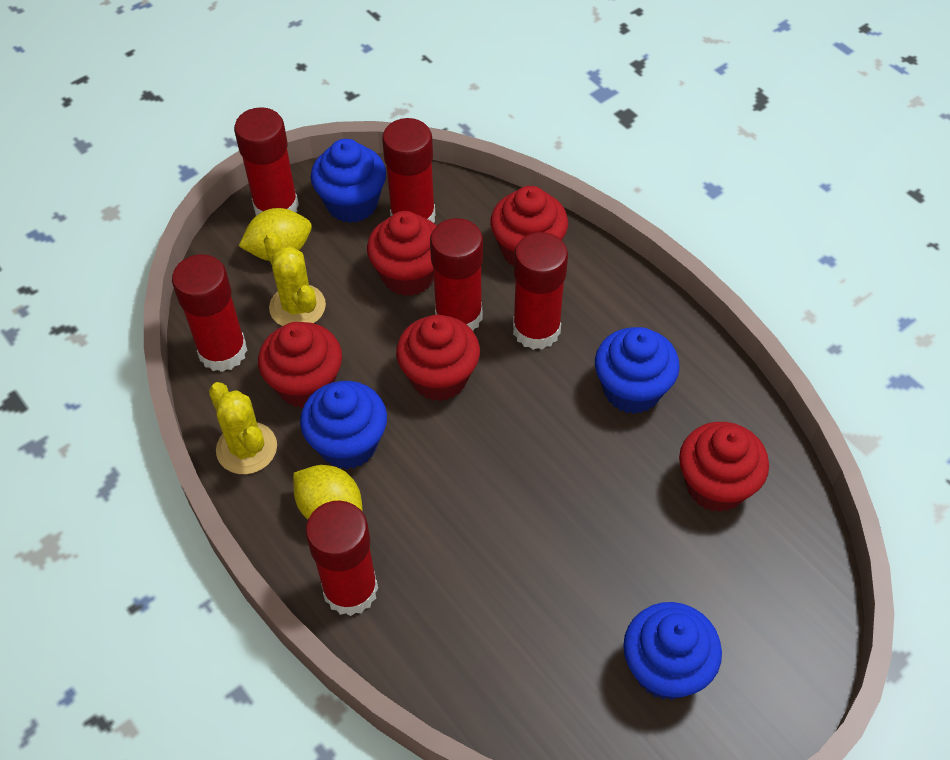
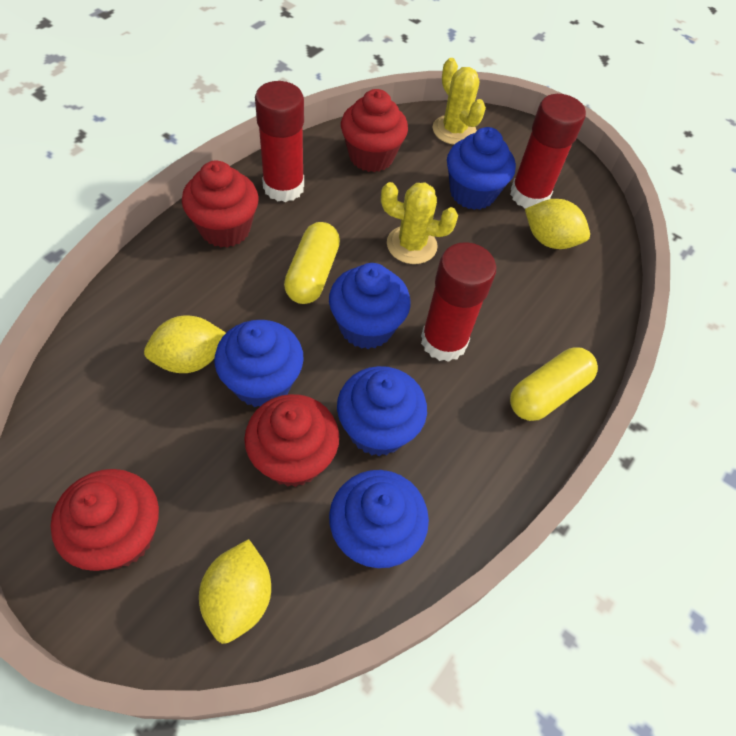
blue cupcake: [300,381,387,469] [311,139,386,223] [595,327,680,414] [623,602,722,700] = 4 -> [214,320,304,407] [329,263,411,349] [329,470,429,568] [337,366,427,456] [447,127,516,210] = 5
red cupcake: [258,322,342,408] [367,211,437,296] [396,315,480,401] [490,186,568,266] [679,422,769,512] = 5 -> [50,469,159,571] [182,161,259,248] [244,394,339,487] [341,89,408,172] = 4
red glue stick: [172,254,247,372] [234,107,299,216] [306,501,378,616] [382,118,435,223] [430,218,483,331] [513,232,568,350] = 6 -> [255,81,304,202] [421,242,496,362] [510,94,586,208] = 3
yellow capsule: none = 0 -> [284,222,340,304] [510,347,598,421] = 2
yellow lemon: [239,208,312,261] [293,465,363,519] = 2 -> [144,316,226,373] [199,539,271,644] [525,199,590,249] = 3

